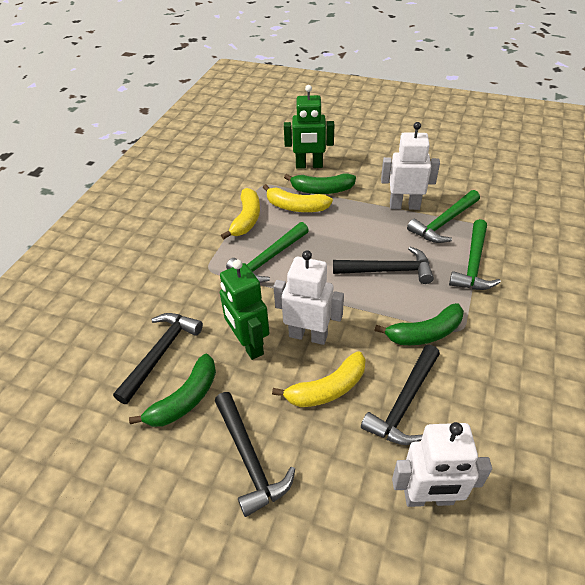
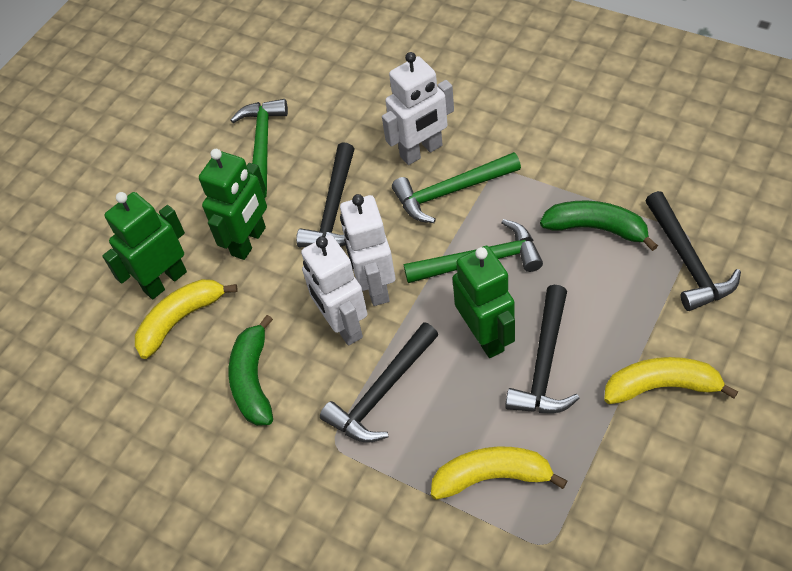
green banana: [129,354,216,427] [284,173,356,194] [374,303,464,345] = 3 -> [229,315,273,426] [540,200,658,251] = 2
green robot: [220,259,269,360] [284,85,334,169] = 2 -> [102,192,187,299] [199,149,267,260] [452,246,515,358] = 3

